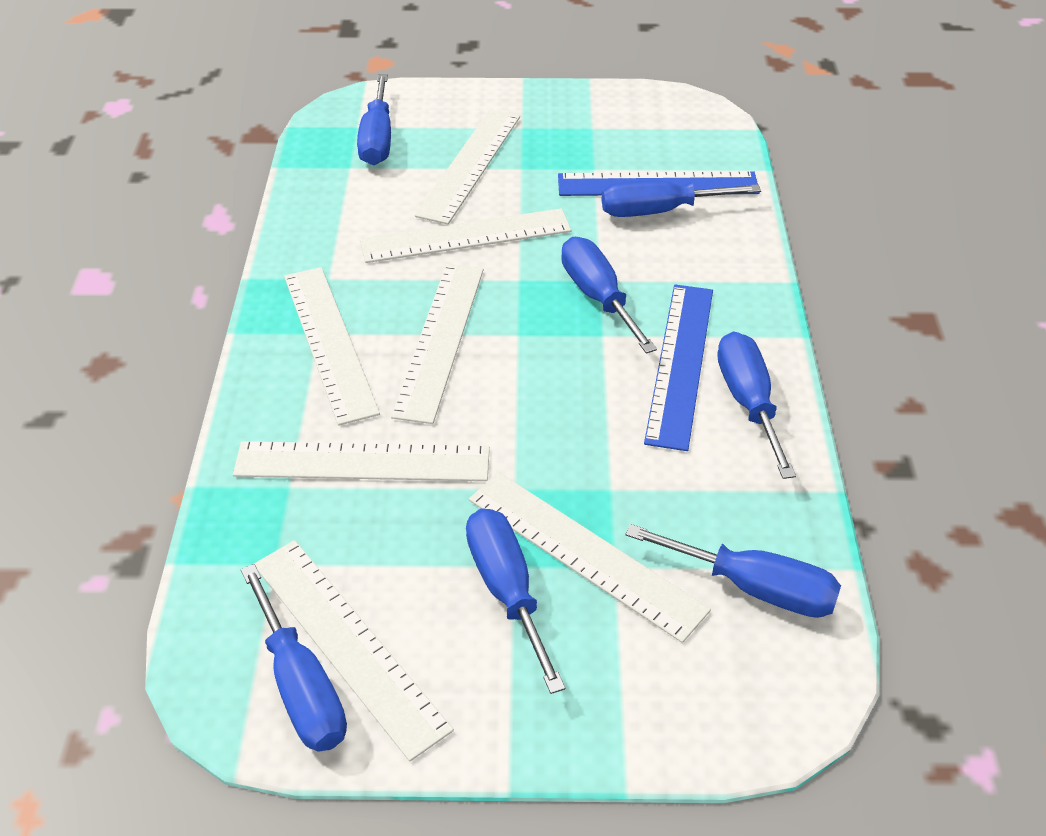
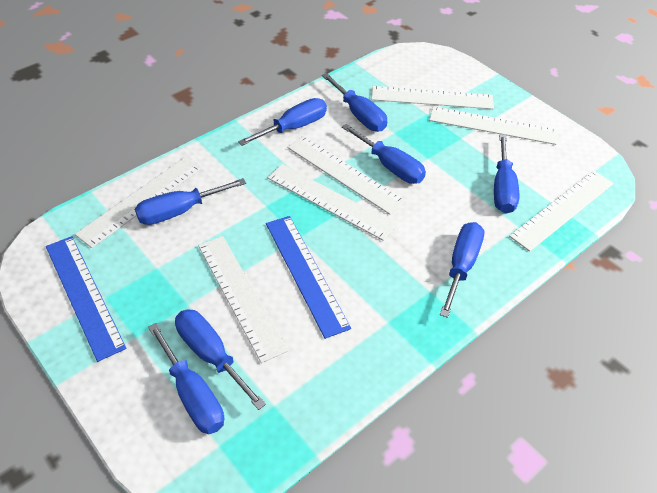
blue screwdriver: [241,564,347,752] [357,74,391,165] [466,508,565,694] [561,237,657,354] [602,180,761,217] [625,524,841,618] [717,331,796,479] = 7 -> [135,178,246,225] [148,323,224,434] [175,310,266,410] [238,98,327,146] [322,73,387,131] [342,124,426,184] [440,222,484,318] [494,134,519,214] = 8

